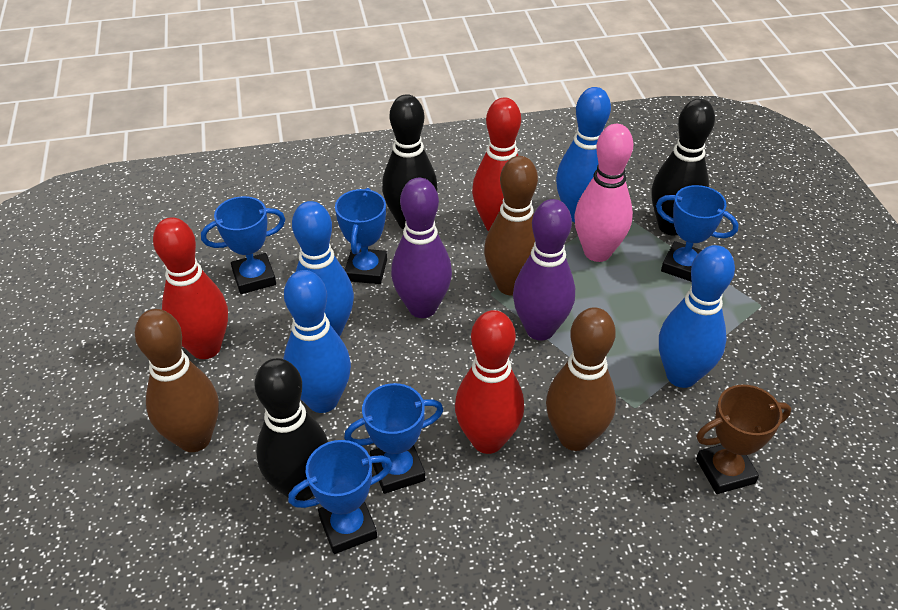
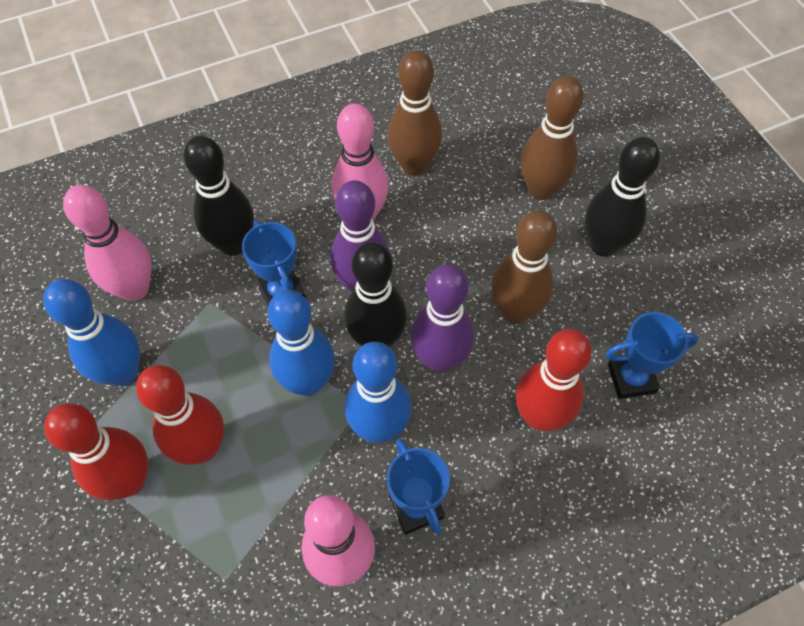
blue bowling pin: [283,270,351,413] [292,201,354,337] [556,87,611,222] [659,245,735,388] = 4 -> [43,279,140,386] [268,290,335,396] [345,342,412,443] = 3
blue trophy: [201,196,286,294] [288,440,393,554] [335,188,387,284] [344,383,443,494] [656,185,739,282] = 5 -> [242,220,306,306] [387,438,450,535] [606,312,699,399] = 3
brown trophy: [696,385,791,494] = 1 -> none = 0
pink bowling pin: [574,124,633,262] = 1 -> [63,185,152,301] [302,495,375,586] [332,103,389,221] = 3

